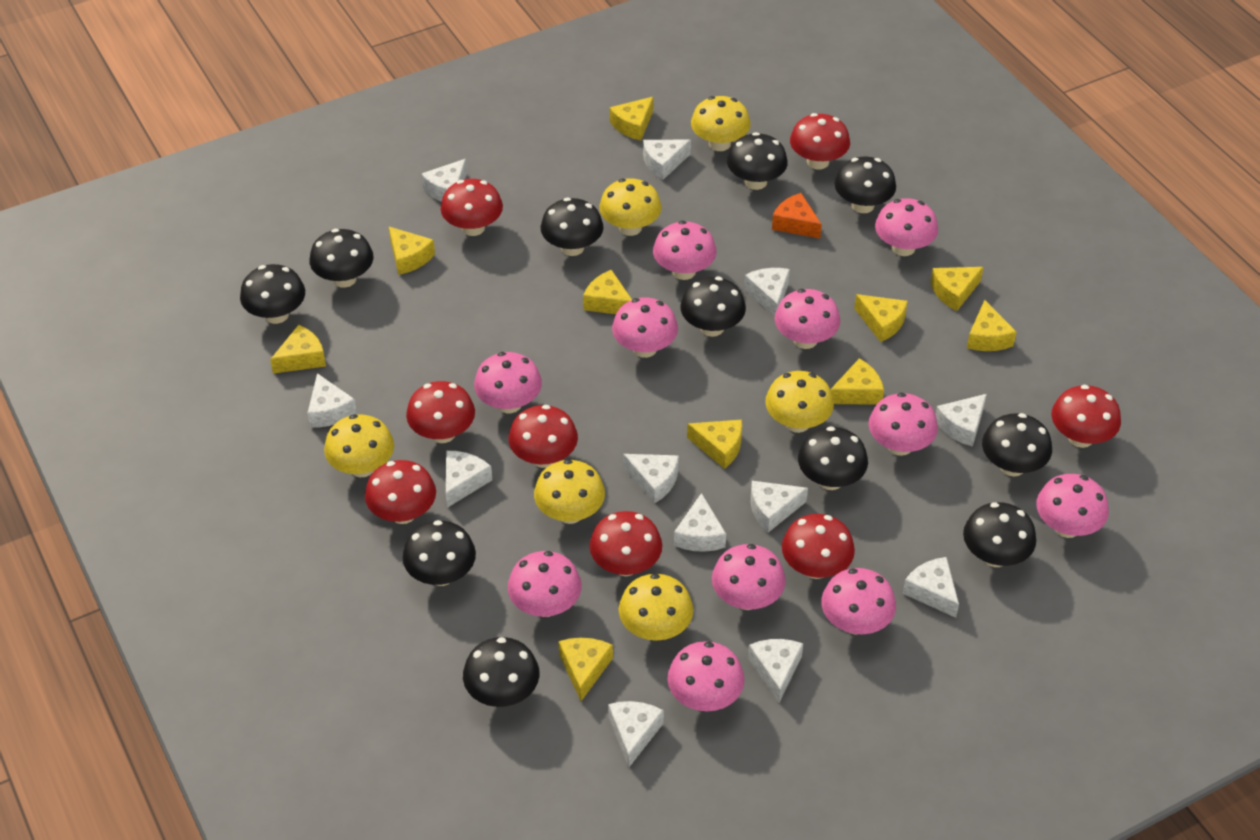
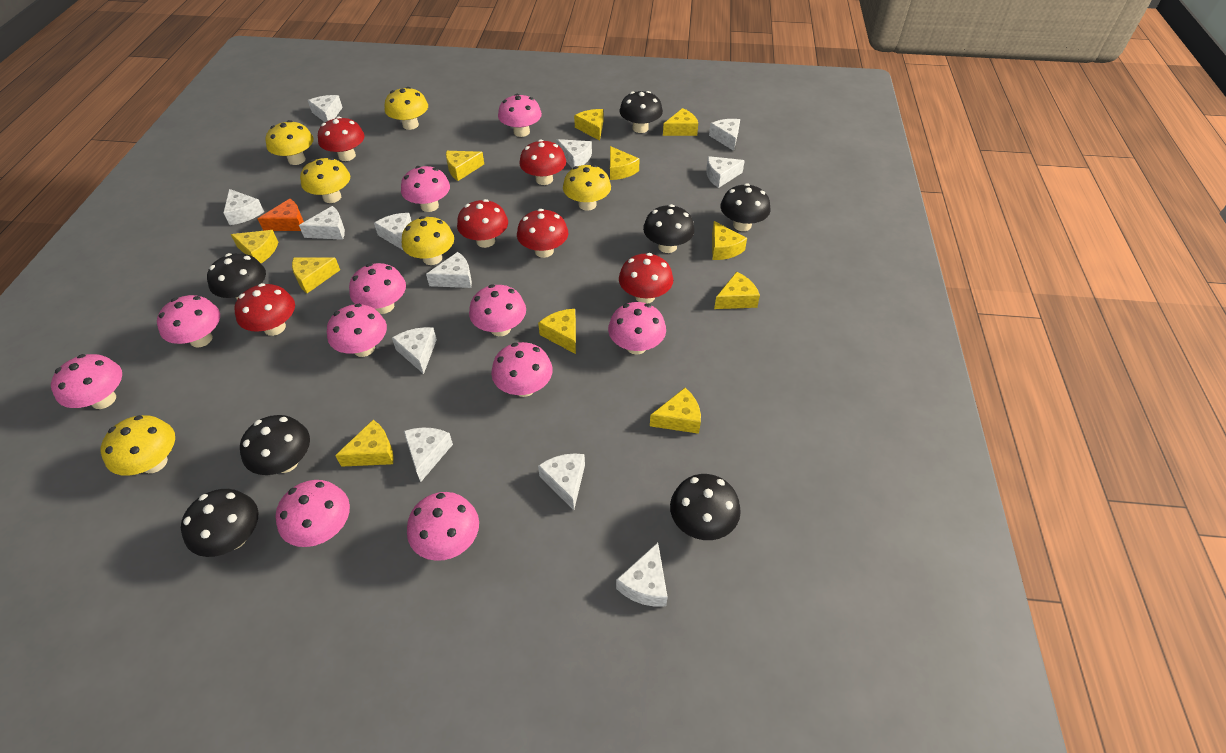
black mushroom: [240,264,305,324] [309,229,374,288] [403,520,476,586] [463,637,539,707] [541,198,603,256] [680,277,746,337] [727,132,788,190] [798,426,868,490] [834,157,896,213] [963,502,1036,567] [982,413,1052,476] = 11 -> [181,489,258,557] [207,253,266,299] [240,415,310,475] [619,91,663,133] [643,204,695,253] [670,474,741,540] [720,183,771,231] = 7
red mushroom: [365,460,436,524] [406,381,475,443] [440,179,503,236] [509,405,578,468] [590,511,662,576] [782,514,855,579] [790,113,850,169] [1051,385,1121,448] = 8 -> [234,283,295,336] [318,117,365,161] [457,199,508,248] [517,209,568,258] [519,139,566,185] [619,253,673,303] = 6
yellow cheese: [270,325,326,374] [389,227,435,275] [558,638,613,701] [583,270,632,314] [610,97,653,140] [687,420,742,469] [830,358,884,405] [854,294,908,342] [930,267,983,311] [967,300,1016,351] = 10 -> [230,230,278,263] [292,258,340,293] [335,420,394,467] [446,151,484,181] [538,309,576,354] [574,109,603,141] [610,146,640,180] [650,388,701,434] [663,108,698,136] [712,221,747,260] [714,272,760,309] = 11

